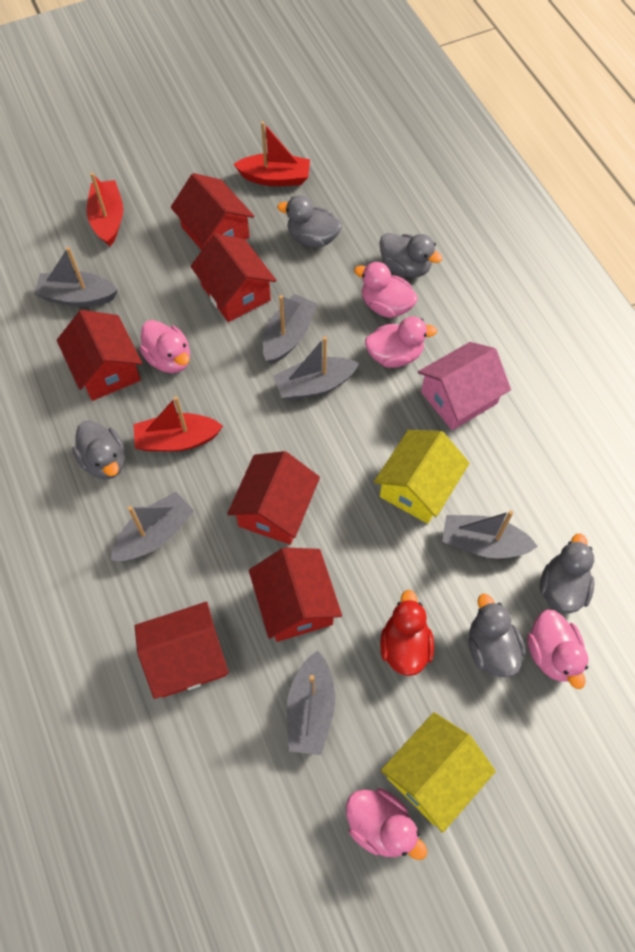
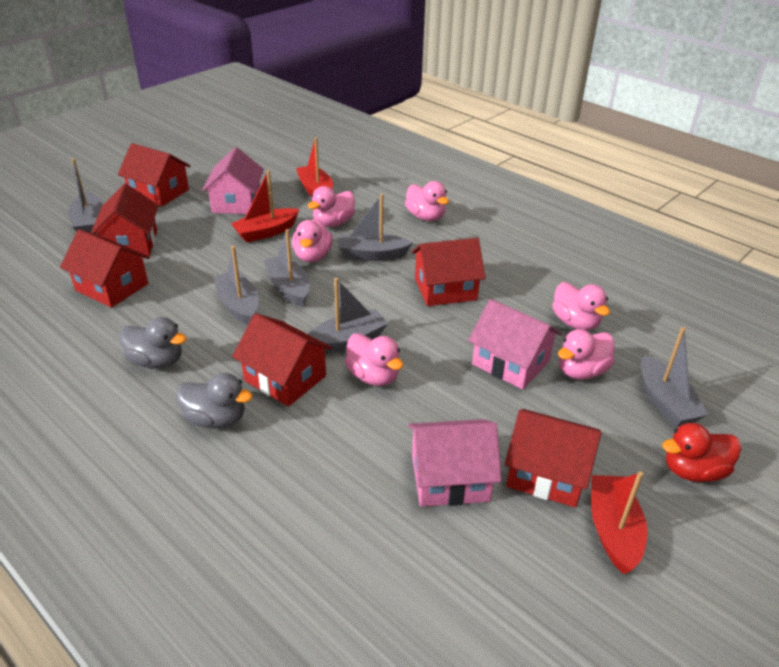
grey duck: [72,420,125,479] [277,195,342,248] [379,233,442,278] [468,594,526,677] [540,534,594,613] = 5 -> [120,317,187,369] [176,373,253,429] = 2
pink duck: [140,320,190,373] [346,788,428,860] [354,262,418,318] [365,317,437,368] [527,609,588,689] = 5 -> [292,219,333,262] [308,186,355,227] [345,333,403,386] [405,181,449,221] [552,282,610,331] [558,329,615,379] = 6
pink house: [418,342,511,430] = 1 -> [202,147,264,214] [408,419,502,507] [468,299,562,390] = 3
yellow house: [374,430,470,524] [381,712,496,833] = 2 -> none = 0

